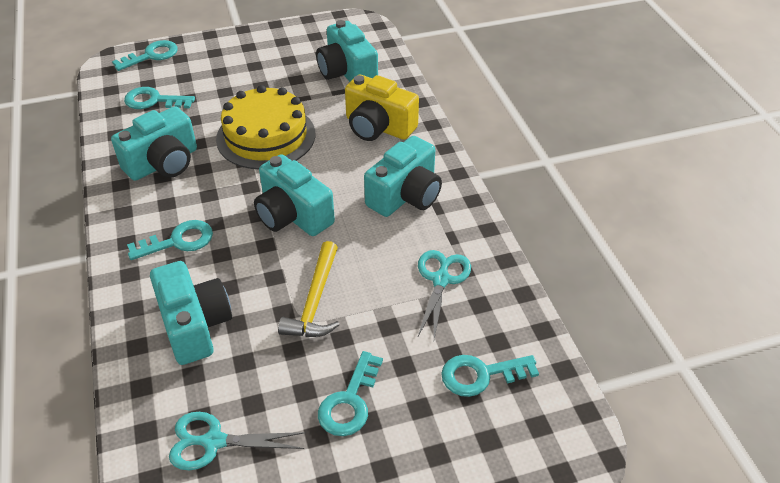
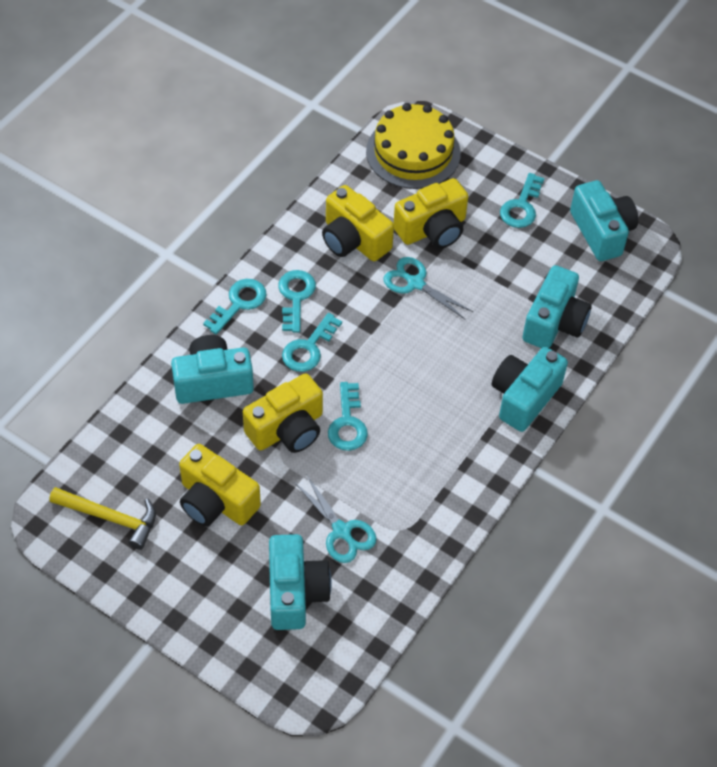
yellow camera: [345,75,419,141] = 1 -> [179,444,261,527] [243,373,323,453] [322,185,394,261] [393,178,468,249] = 4

